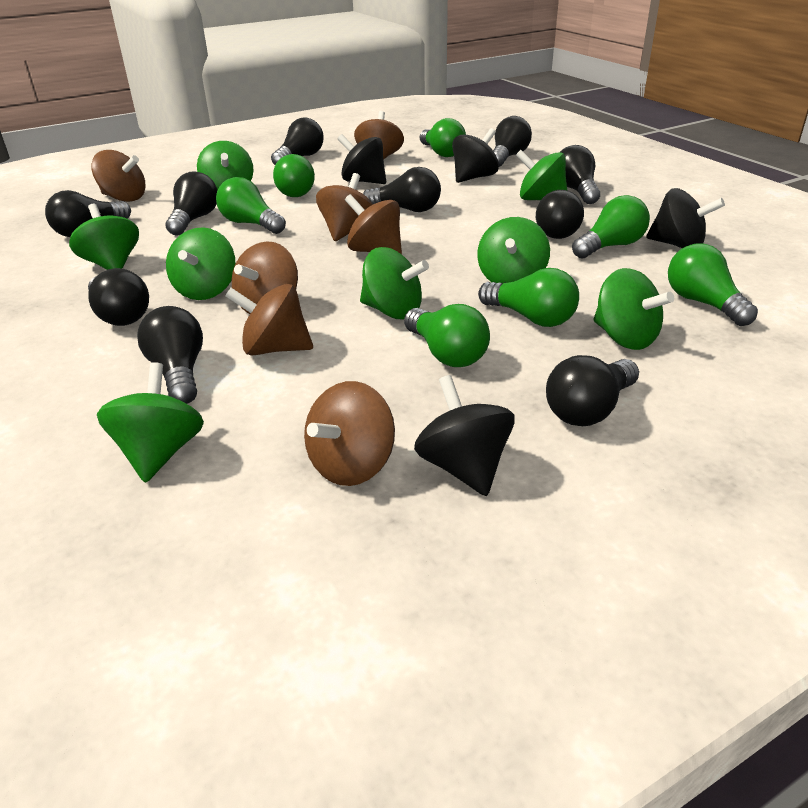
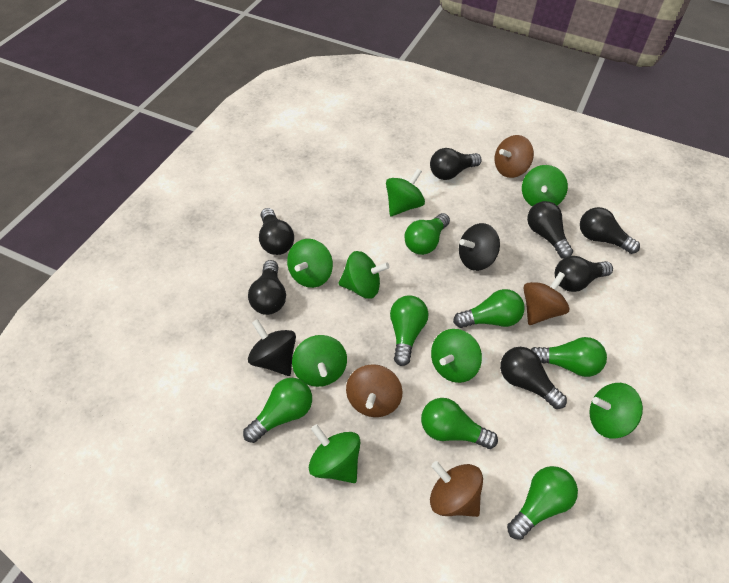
black light bulb: [45,190,131,237] [88,268,149,326] [137,306,203,404] [165,172,218,236] [271,117,324,165] [363,167,441,212] [493,116,532,167] [536,190,584,239] [546,355,639,426] [560,145,600,204] = 10 -> [248,260,286,315] [259,208,294,255] [430,148,481,180] [500,347,567,409] [527,201,573,259] [555,256,613,292] [580,207,640,254] = 7
black spinning top: [337,134,386,184] [414,375,515,496] [452,128,499,183] [646,188,725,248] = 4 -> [248,319,296,376] [459,223,500,271] = 2
brown spinning top: [91,150,145,202] [225,284,313,355] [232,241,298,314] [304,381,395,486] [316,173,373,241] [345,194,402,254] [354,111,404,160] = 7 -> [346,364,403,417] [430,461,483,517] [495,135,534,178] [523,272,570,325] = 4

